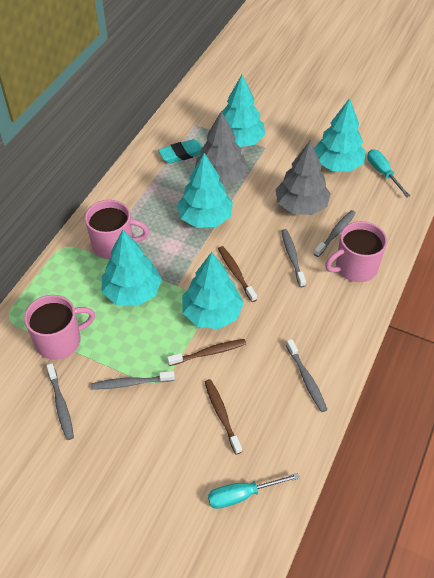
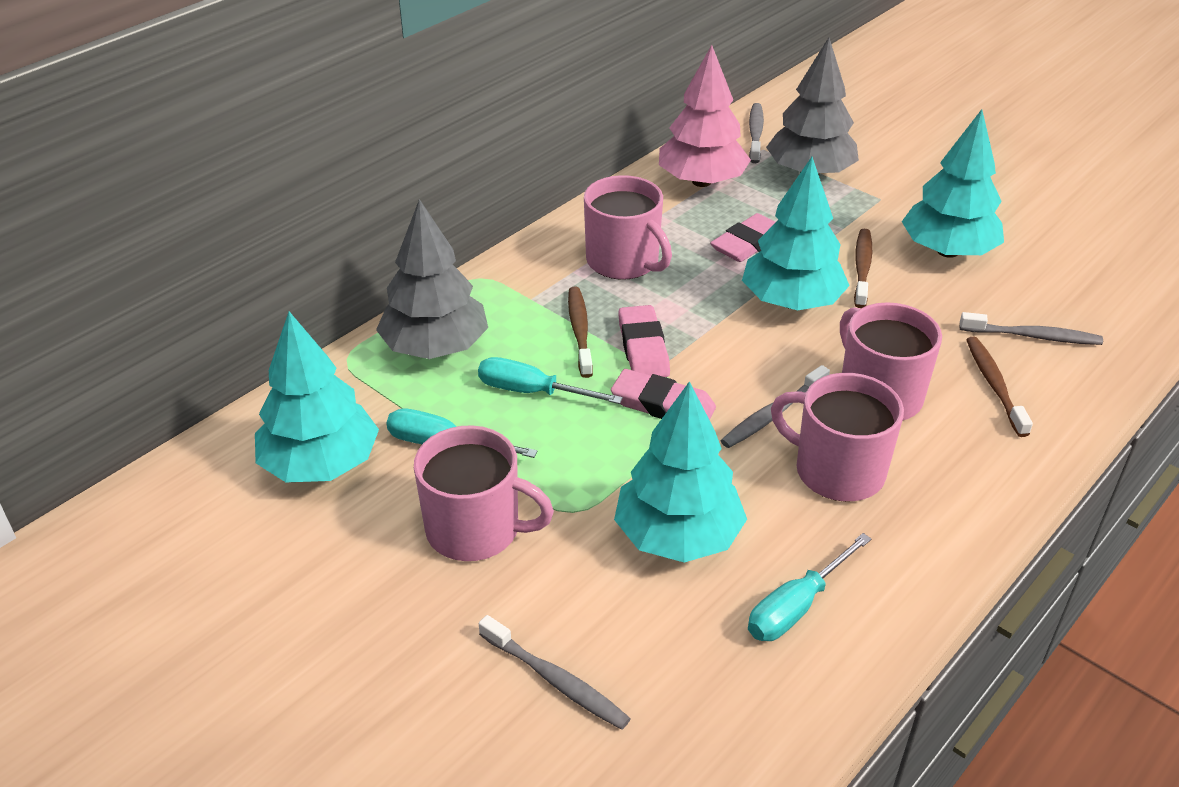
grey toothbrush: [47,363,74,440] [91,371,175,390] [281,229,306,287] [286,339,327,412] [314,210,356,257] = 5 -> [479,615,631,730] [720,365,830,448] [749,103,764,163] [960,312,1103,345] = 4
pink eraser: none = 0 -> [611,369,716,420] [618,305,670,377] [710,213,776,262] = 3
pink mug: [24,295,95,360] [85,200,149,259] [325,221,387,282] = 3 -> [414,425,554,561] [584,175,672,280] [771,373,904,502] [840,302,942,421] = 4
pink tree: none = 0 -> [659,45,751,187] = 1
turquoise eraser: [158,139,202,163] = 1 -> none = 0
turquoise screwdriver: [208,473,300,509] [367,149,410,197] = 2 -> [386,409,537,458] [478,357,623,404] [748,533,871,641] = 3
turquoise tree: [102,230,162,306] [177,153,233,228] [182,252,244,329] [222,75,265,147] [314,98,366,172] = 5 -> [255,312,379,482] [614,381,747,563] [742,157,850,310] [902,109,1004,258] = 4

